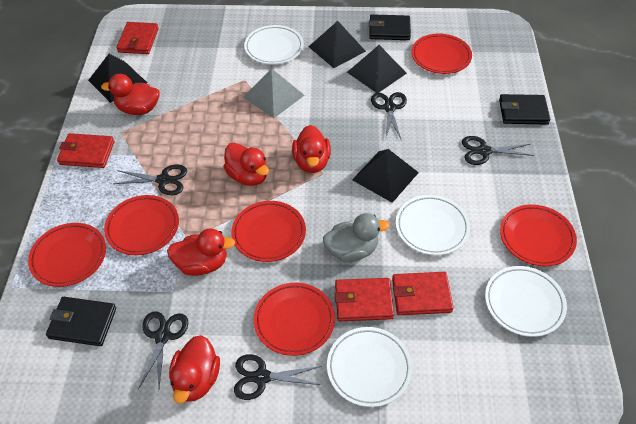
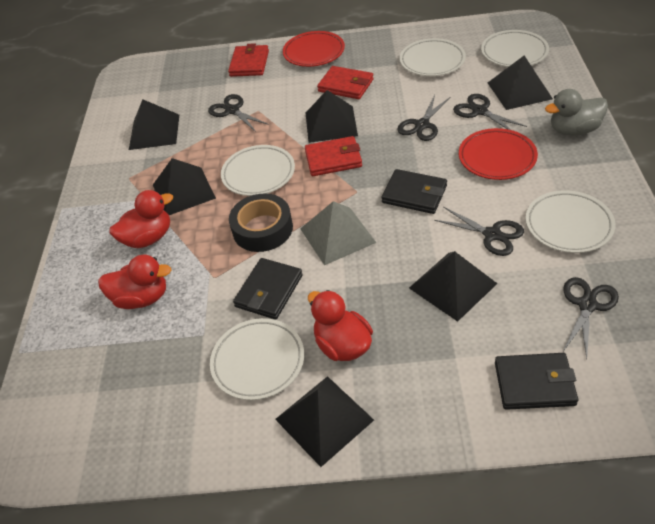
black pyramid: [88,54,147,103] [309,21,366,68] [347,45,407,93] [352,149,419,203] = 4 -> [129,99,179,150] [153,158,216,215] [275,376,374,467] [306,90,358,143] [409,251,497,322] [488,56,553,110] = 6
black tape: none = 0 -> [229,194,293,252] = 1
red duck: [101,74,160,115] [167,228,235,276] [169,335,220,404] [224,143,269,186] [292,125,331,173] = 5 -> [98,254,171,309] [110,190,173,248] [308,290,373,361] = 3
red plate: [28,223,106,287] [104,195,179,255] [231,201,306,262] [254,283,335,356] [411,33,472,74] [500,204,577,266] = 6 -> [283,31,345,67] [459,128,538,180] = 2
red wallet: [57,133,114,168] [116,22,158,54] [335,278,394,321] [392,272,453,315] = 4 -> [228,43,269,77] [305,136,362,176] [317,66,374,99] = 3
white plate: [244,25,304,64] [327,327,412,407] [396,195,470,255] [485,266,567,337] = 4 -> [210,318,304,400] [221,145,295,196] [400,38,466,76] [481,30,549,67] [526,190,615,253] = 5

